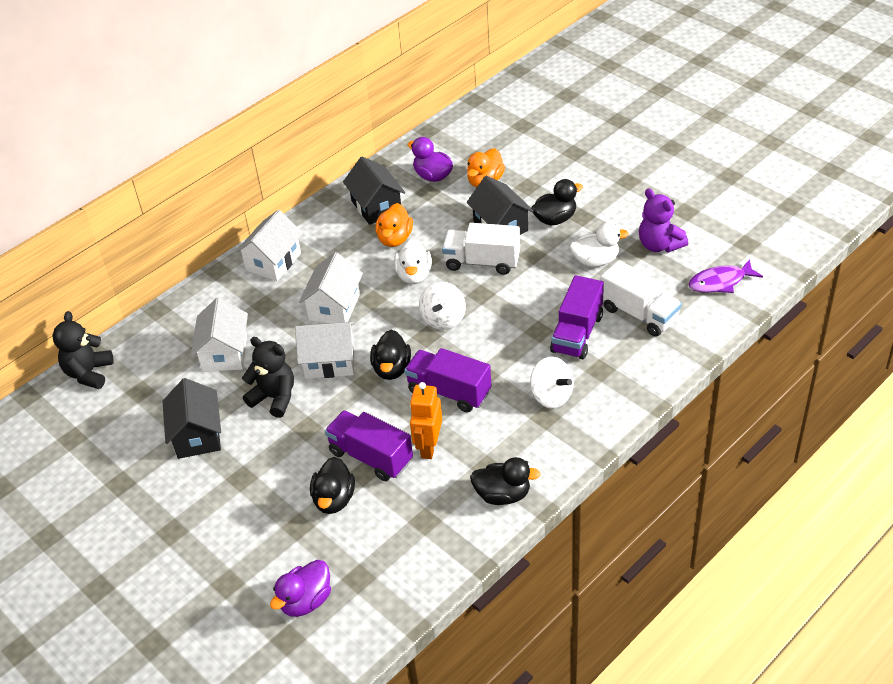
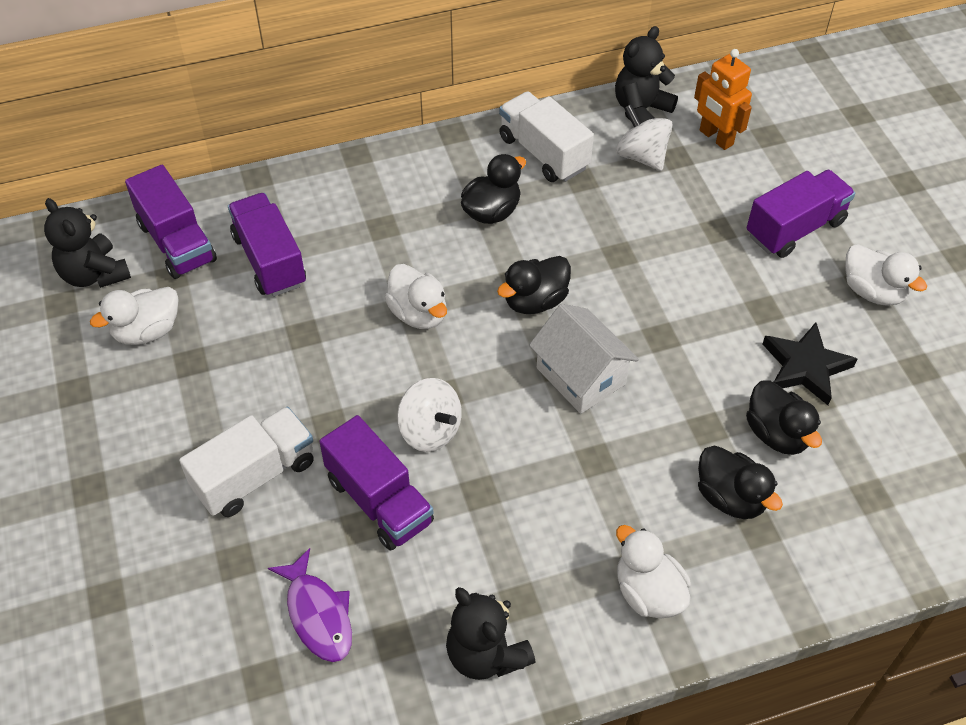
black house: [162,378,221,459] [343,156,405,225] [467,175,534,235] = 3 -> none = 0
black star: none = 0 -> [763,322,857,405] = 1
black teddy bear: [52,311,114,389] [242,337,294,418] = 2 -> [44,198,131,288] [446,587,536,680] [615,26,678,123] = 3
orange duck: [375,203,413,247] [467,148,505,187] = 2 -> none = 0
purple duck: [270,560,331,617] [407,137,453,182] = 2 -> none = 0
purple teddy bear: [639,188,688,252] = 1 -> none = 0
purple truck: [325,410,413,481] [404,348,491,412] [550,275,604,359] = 3 -> [125,165,217,279] [228,193,306,297] [319,415,434,550] [747,170,855,258] = 4
white duck: [394,239,432,284] [570,222,629,267] = 2 -> [90,287,178,345] [385,264,447,329] [616,525,691,619] [845,244,927,305] = 4
white house: [191,297,248,372] [235,210,303,281] [295,322,354,379] [299,252,363,323] = 4 -> [529,304,639,414] = 1

